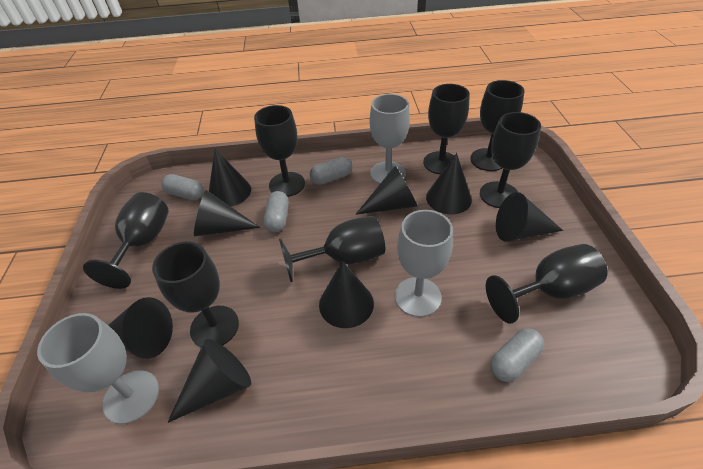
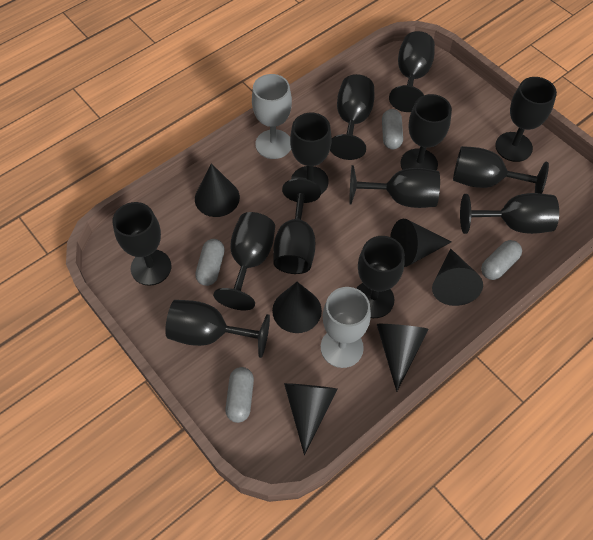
black cone: [108,297,173,359] [167,339,251,423] [194,190,260,236] [209,149,251,207] [319,261,374,328] [355,166,417,215] [426,153,472,214] [496,192,563,242] = 8 -> [195,163,240,217] [272,282,322,333] [284,383,338,455] [377,324,429,392] [390,219,452,267] [432,249,483,306] = 6
black goblet: [83,192,169,289] [152,242,239,347] [254,105,305,197] [279,216,385,282] [423,84,470,174] [470,80,525,171] [480,112,541,208] [486,244,608,324] = 8 -> [112,202,171,286] [165,300,270,358] [213,212,275,310] [273,178,321,274] [290,113,332,194] [330,74,374,160] [349,165,440,208] [356,236,405,318] [389,31,435,112] [401,94,452,171] [453,146,549,194] [460,193,559,234] [495,77,557,162] = 13
grey goblet: [37,313,159,424] [370,94,410,184] [395,210,453,317] = 3 -> [252,74,292,159] [321,287,371,368] = 2

